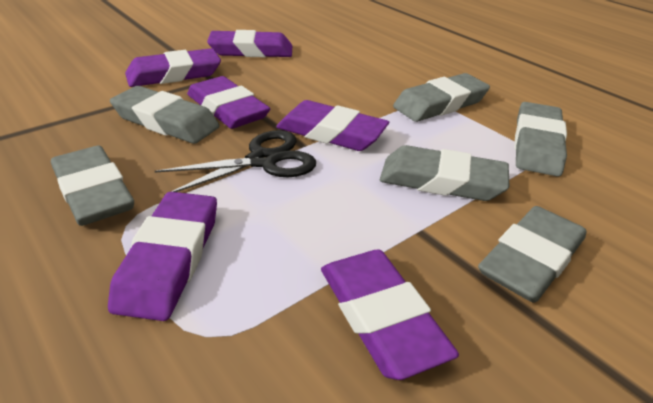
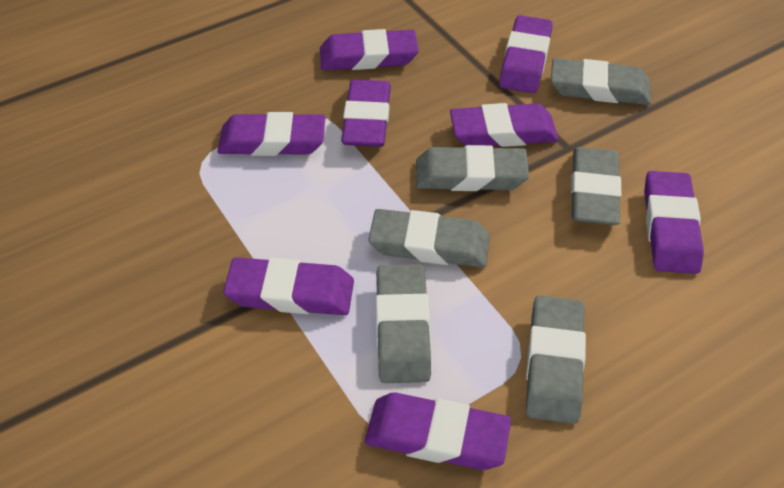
black scissors: [155,130,316,195] = 1 -> none = 0
purple eraser: [108,192,217,321] [125,48,221,87] [187,76,271,129] [207,30,292,57] [276,100,389,151] [321,250,459,380] = 6 -> [217,112,325,156] [223,257,354,315] [320,29,419,70] [341,79,391,147] [365,393,511,470] [450,103,558,147] [499,15,553,93] [644,171,704,274] = 8

